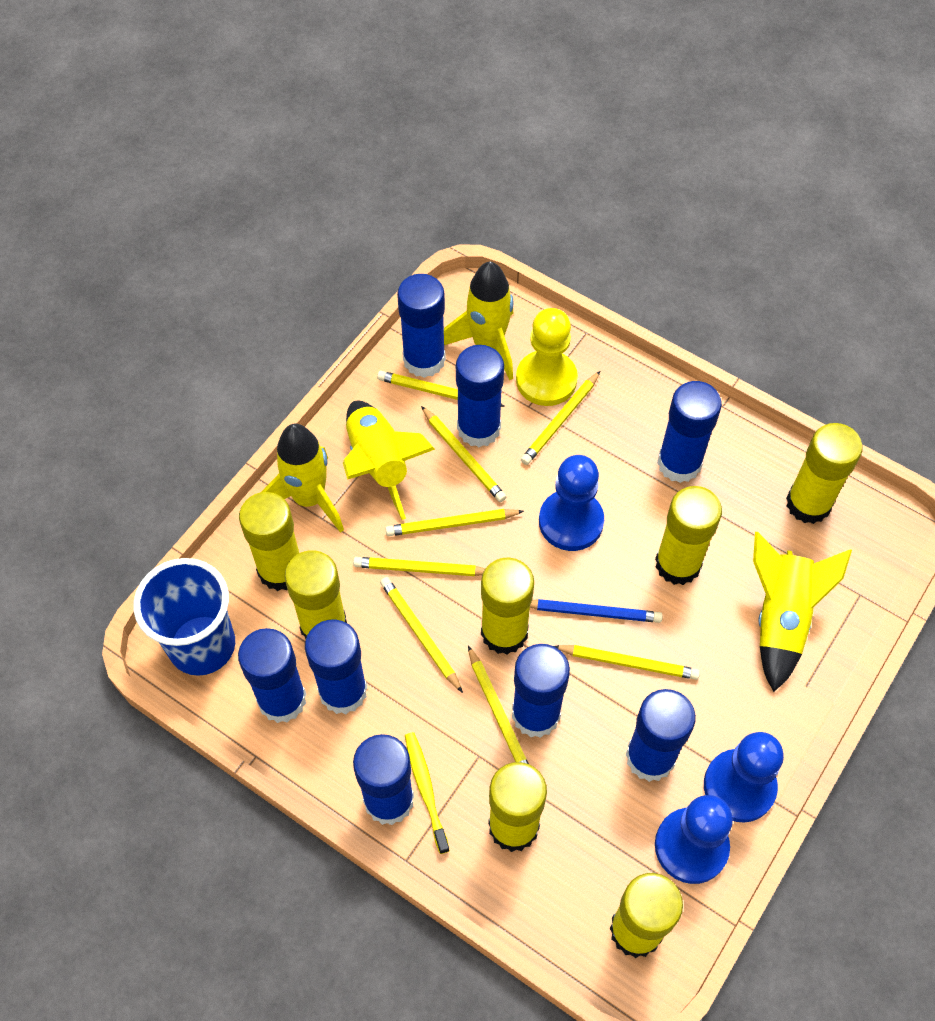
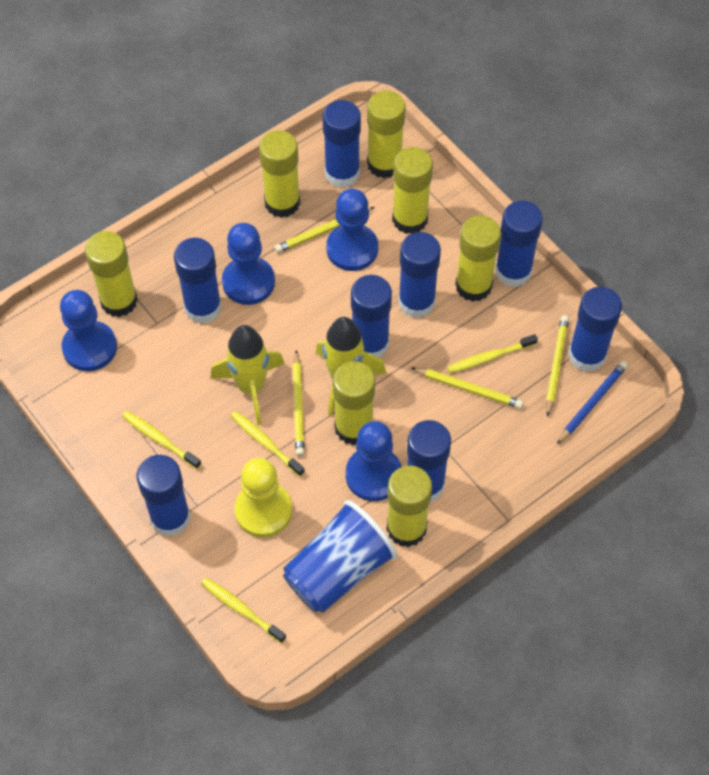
blue pawn: [539,455,604,551] [655,795,733,884] [704,732,784,822] = 3 -> [60,290,117,371] [222,223,275,305] [326,189,378,271] [346,421,401,501] = 4
yellow pencil: [353,557,485,576] [377,371,505,407] [380,577,463,693] [385,509,524,536] [421,406,506,502] [468,645,529,764] [521,371,600,465] [554,645,700,680] = 8 -> [275,207,374,253] [293,350,305,456] [411,367,523,409] [546,315,569,417] = 4
yellow rocket: [260,424,344,533] [343,400,435,520] [444,261,514,380] [753,532,852,692] = 4 -> [211,325,285,425] [316,317,387,416] = 2
yellow toothbrush: [405,732,450,854] = 1 -> [122,411,202,469] [201,577,286,643] [231,411,305,477] [447,334,538,373] = 4

